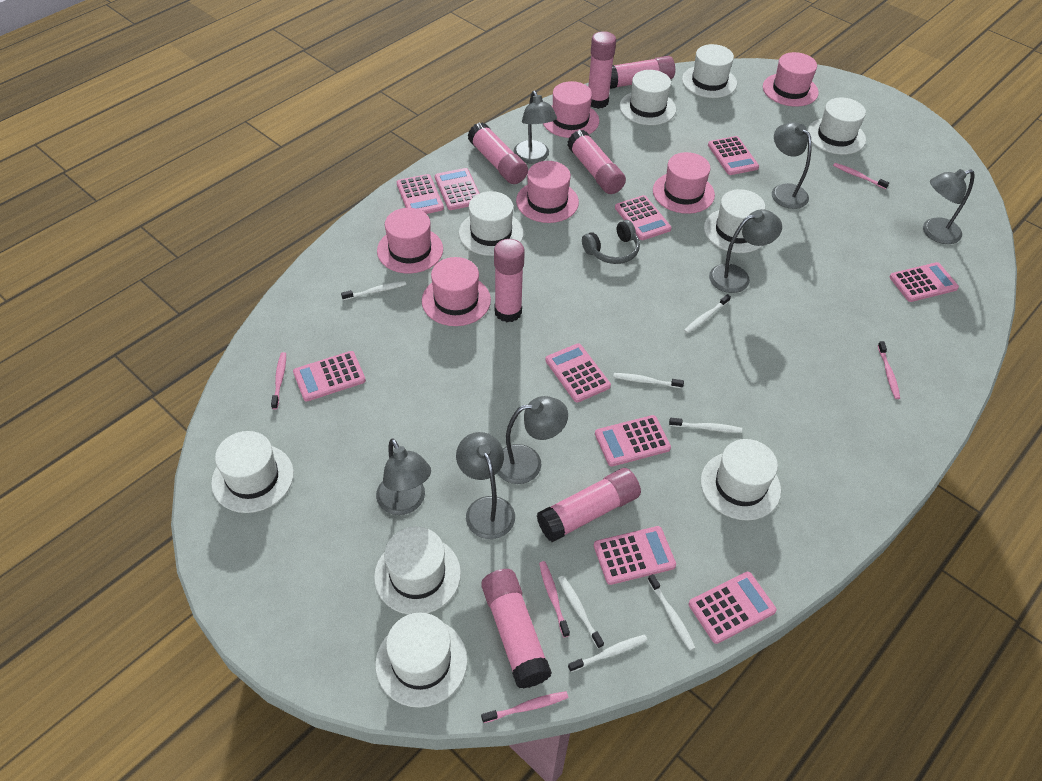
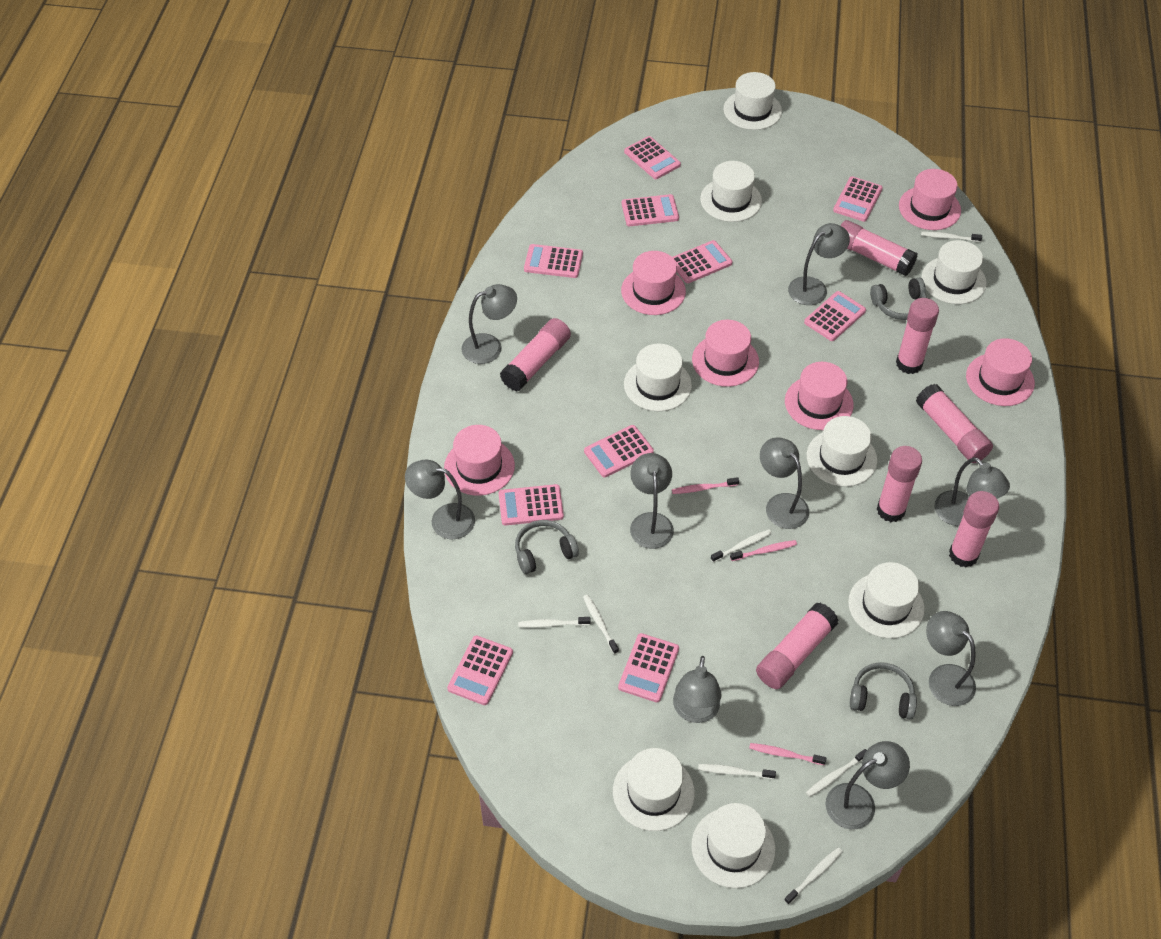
grey headphones: [582,220,640,264] = 1 -> [515,520,579,574] [850,662,917,719] [870,278,927,320] = 3
grey lamp: [376,439,431,515] [456,432,515,539] [497,396,568,484] [513,91,557,164] [709,209,782,293] [772,122,812,209] [923,169,975,244] = 7 -> [405,460,475,539] [462,284,517,364] [630,453,674,549] [673,656,722,723] [760,437,809,529] [788,223,850,305] [825,741,910,829] [926,611,976,706] [934,457,1010,526] = 9
pink toothbrush: [271,352,286,410] [481,691,568,723] [539,561,570,637] [833,163,889,189] [877,341,900,399] = 5 -> [672,477,739,494] [730,540,797,561] [749,743,826,765] = 3
white hat: [211,431,294,513] [374,527,461,615] [375,613,467,708] [459,191,524,256] [619,70,676,125] [682,44,737,98] [701,439,781,521] [704,189,765,253] [807,98,866,155] = 9 -> [613,748,695,831] [624,343,692,411] [691,803,775,888] [700,161,762,222] [723,72,782,130] [807,416,877,487] [848,562,925,638] [921,240,987,304] = 8

